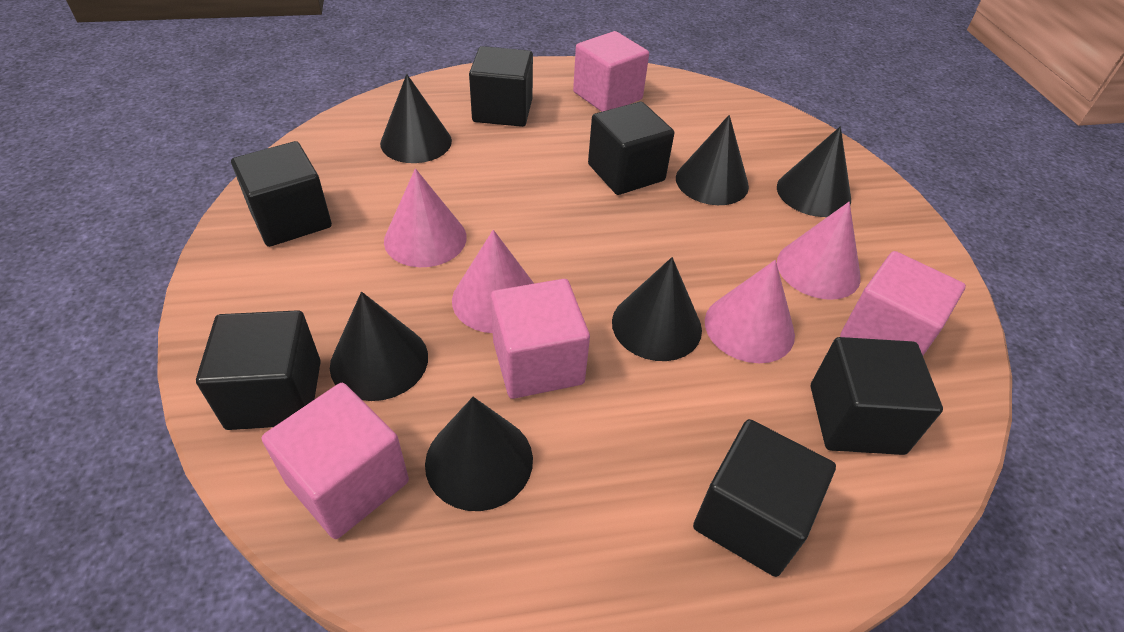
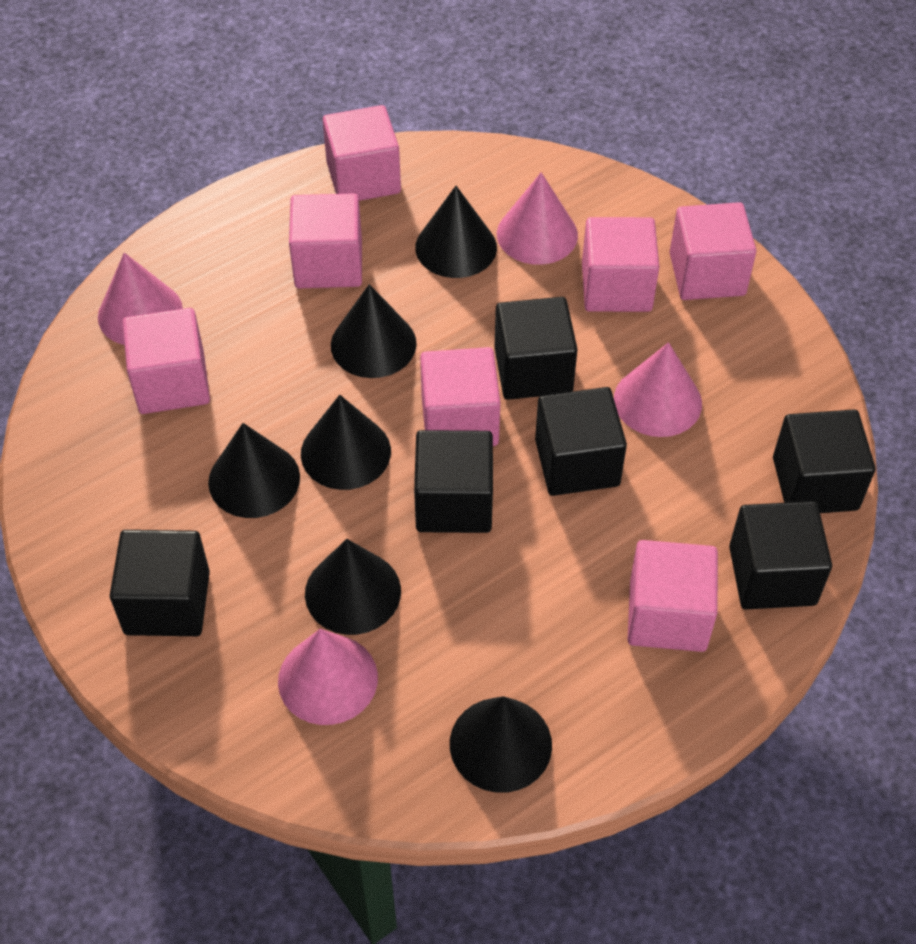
pink cube: [262,383,409,539] [491,279,590,399] [573,31,649,112] [840,251,966,355] = 4 -> [122,308,210,414] [289,193,362,288] [323,105,401,201] [420,347,500,446] [582,217,659,312] [628,540,718,652] [669,202,757,300] = 7

